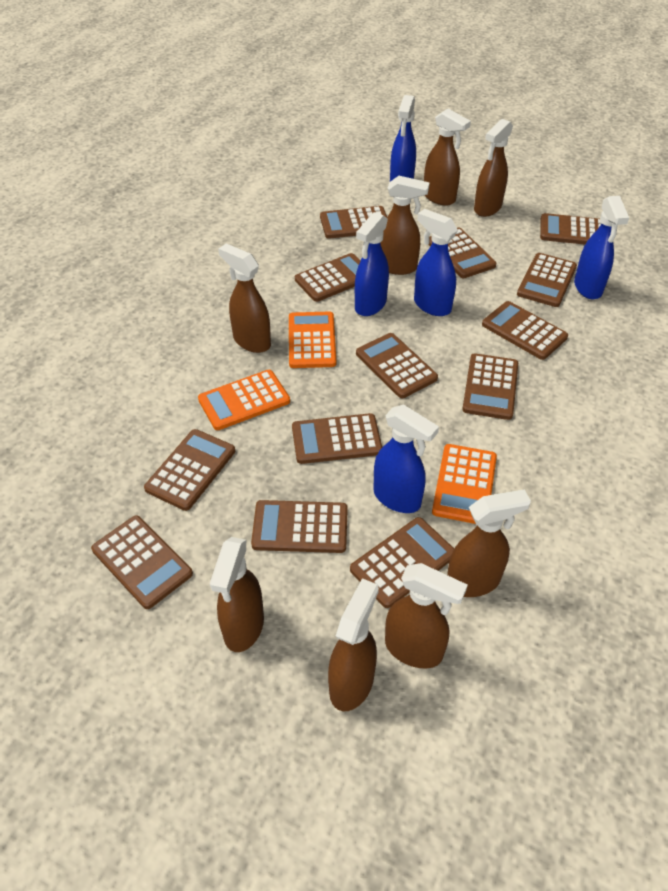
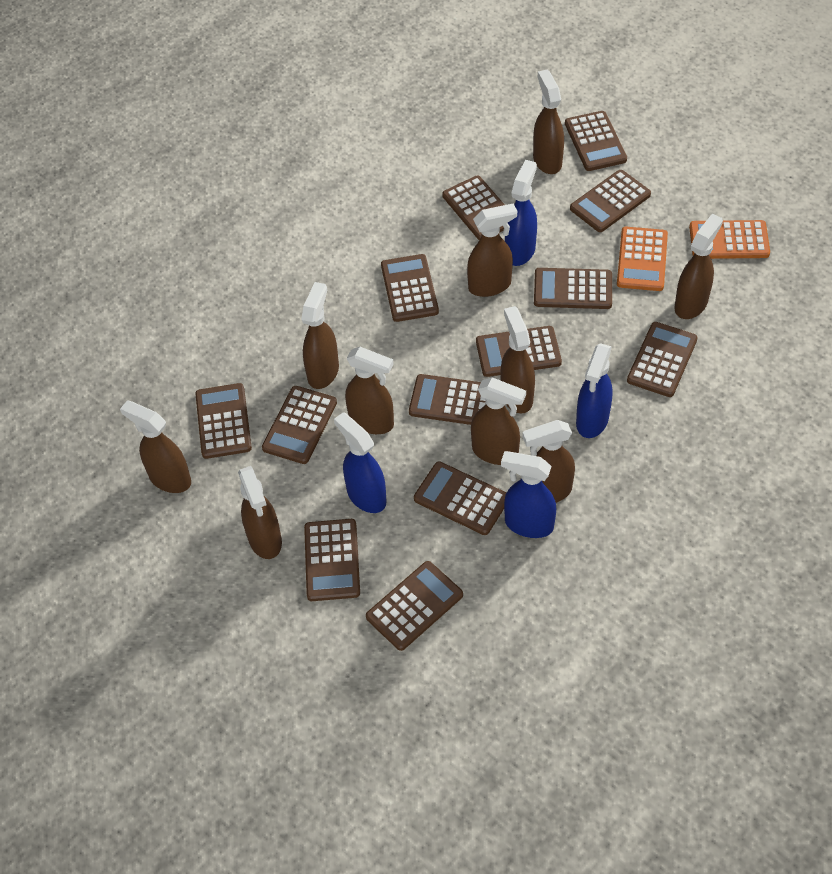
blue spray bottle: [355,212,389,316] [373,404,439,513] [390,95,416,182] [414,209,458,316] [574,196,629,299] = 5 -> [334,412,387,513] [501,451,556,538] [505,160,537,266] [576,343,613,438] = 4
brown spray bottle: [210,537,264,652] [218,244,271,353] [328,578,379,711] [380,176,430,275] [385,563,468,669] [424,109,471,206] [447,489,531,597] [474,119,513,217] = 8 -> [120,400,191,493] [238,466,282,559] [301,282,339,389] [345,347,394,434] [467,204,517,297] [471,377,526,465] [500,306,535,413] [522,420,575,503] [533,69,564,174] [674,214,723,319] = 10
orange calculator: [198,370,290,430] [289,312,336,368] [432,444,497,524] = 3 -> [617,227,668,291] [689,220,770,259] = 2

